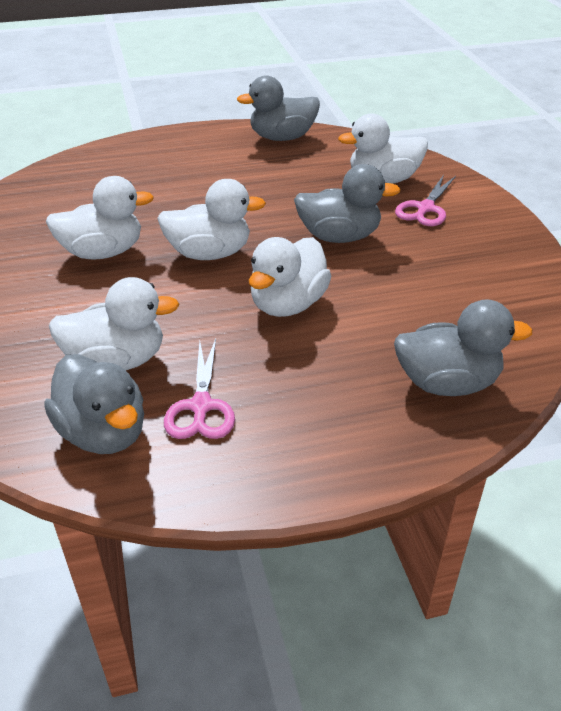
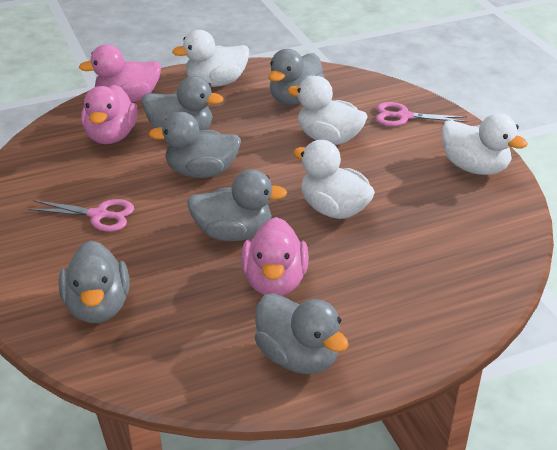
grey duck: [44,354,144,454] [237,75,320,141] [294,164,401,243] [394,299,533,396] = 4 -> [58,240,129,323] [142,76,223,130] [149,111,241,178] [187,169,287,241] [255,293,349,374] [268,49,325,104] = 6
pink duck: none = 0 -> [79,45,161,103] [81,85,138,144] [241,217,309,296] = 3
white duck: [46,176,154,259] [49,277,179,371] [157,179,266,260] [249,237,331,317] [338,114,428,184] = 5 -> [172,30,249,87] [288,76,368,145] [293,140,375,219] [442,113,528,175] = 4

